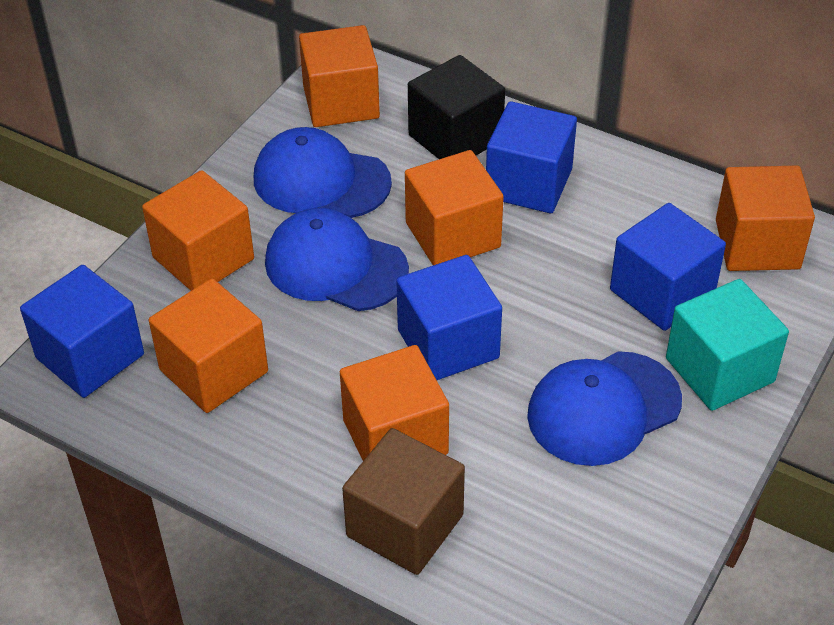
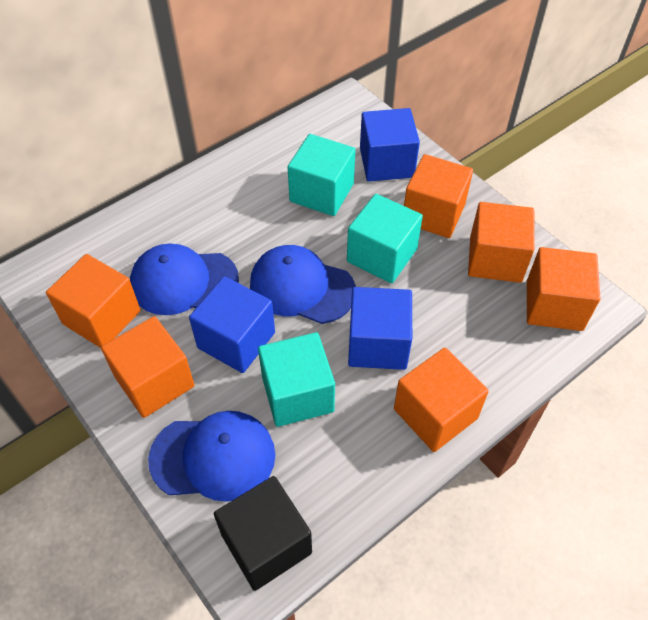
blue cube: [20,265,144,398] [396,255,502,380] [486,101,577,213] [610,203,726,331] = 4 -> [189,276,275,373] [348,287,412,370] [360,108,420,182] = 3
brown cube: [342,428,465,575] = 1 -> none = 0
turquoise cube: [666,279,789,411] = 1 -> [258,332,335,427] [288,134,356,216] [347,194,423,283] = 3

